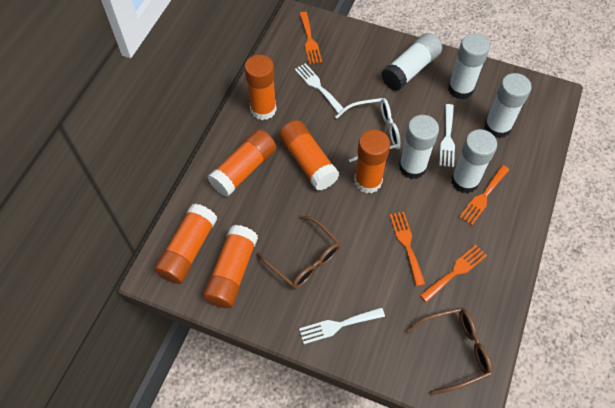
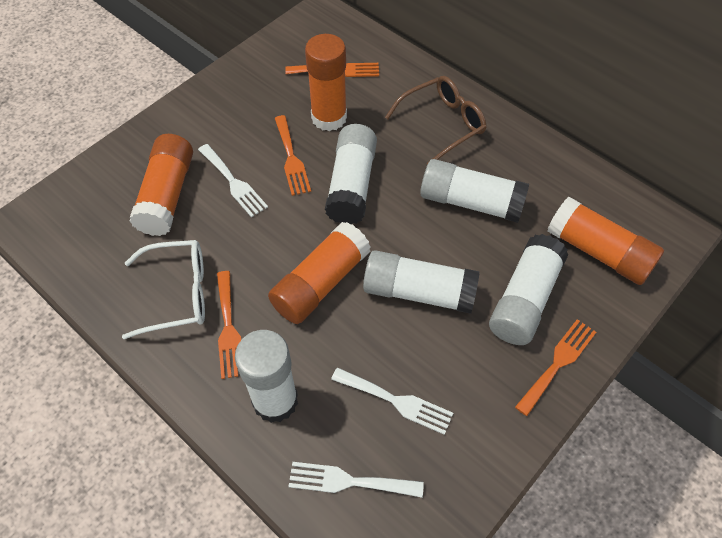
brown glasses: [257,216,341,289] [406,307,492,395] = 2 -> [385,76,487,165] = 1
orange glue stick: [154,204,217,284] [203,225,258,308] [208,129,276,197] [244,55,277,120] [279,120,339,190] [354,129,390,194] = 6 -> [129,134,193,236] [268,222,371,324] [305,34,347,131] [547,197,664,285] = 4

